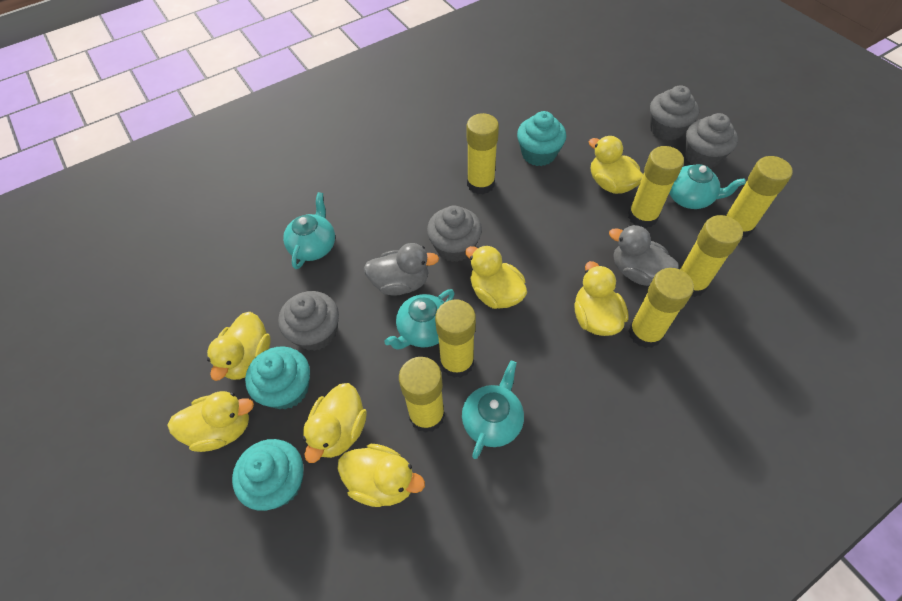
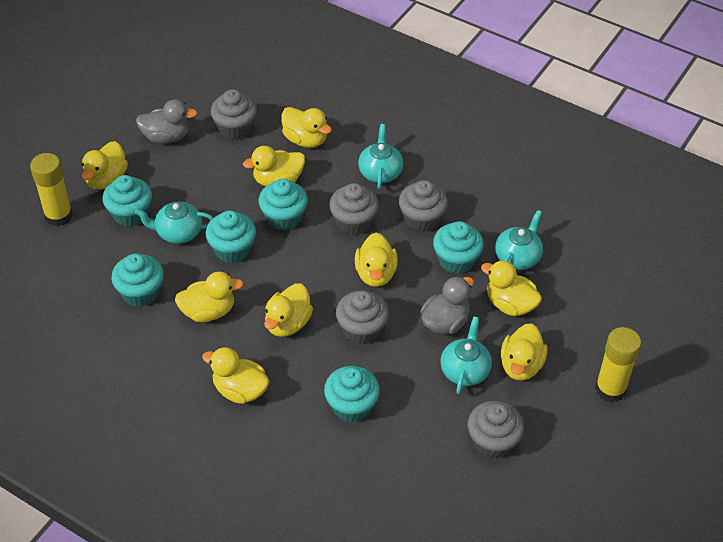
grey cupcake: [278,291,339,351] [427,205,482,262] [650,85,699,141] [685,113,738,168] = 4 -> [210,89,257,140] [329,183,379,235] [336,290,389,344] [399,180,448,232] [468,401,524,458] = 5
turquoise cupcake: [232,439,304,511] [245,346,310,409] [517,111,566,166] = 3 -> [103,175,152,227] [111,253,164,307] [206,210,256,263] [258,179,308,231] [324,366,380,422] [433,221,484,274] = 6
yellow duck: [167,391,254,452] [207,312,271,381] [303,383,367,463] [338,444,425,507] [465,245,527,309] [574,261,629,336] [589,136,643,194] = 7 -> [82,141,128,189] [175,272,244,322] [202,347,270,404] [243,146,305,186] [264,283,313,337] [281,107,332,148] [355,232,398,287] [481,260,542,316] [500,323,548,381] = 9
yellow glue stick: [399,357,445,433] [435,299,476,378] [467,113,499,194] [628,146,684,228] [629,268,694,348] [680,215,743,297] [725,156,793,238] = 7 -> [30,153,73,226] [595,327,641,402] = 2

